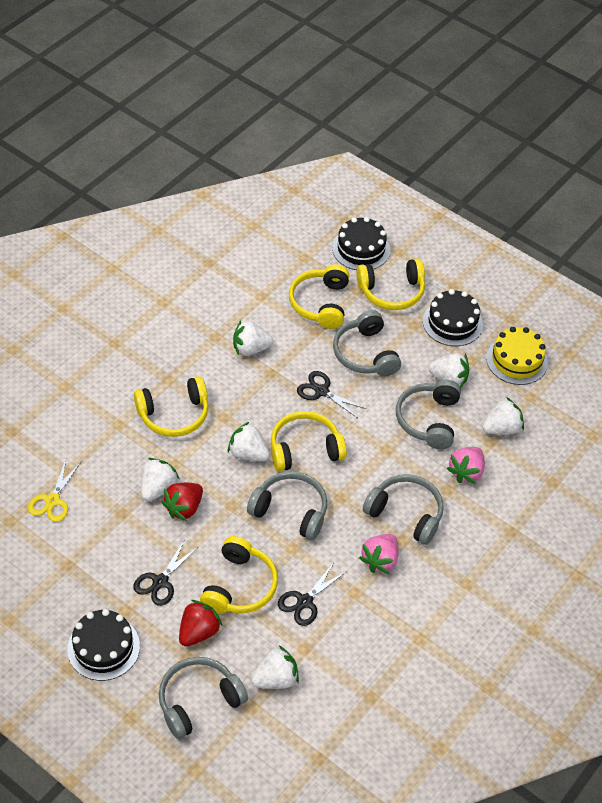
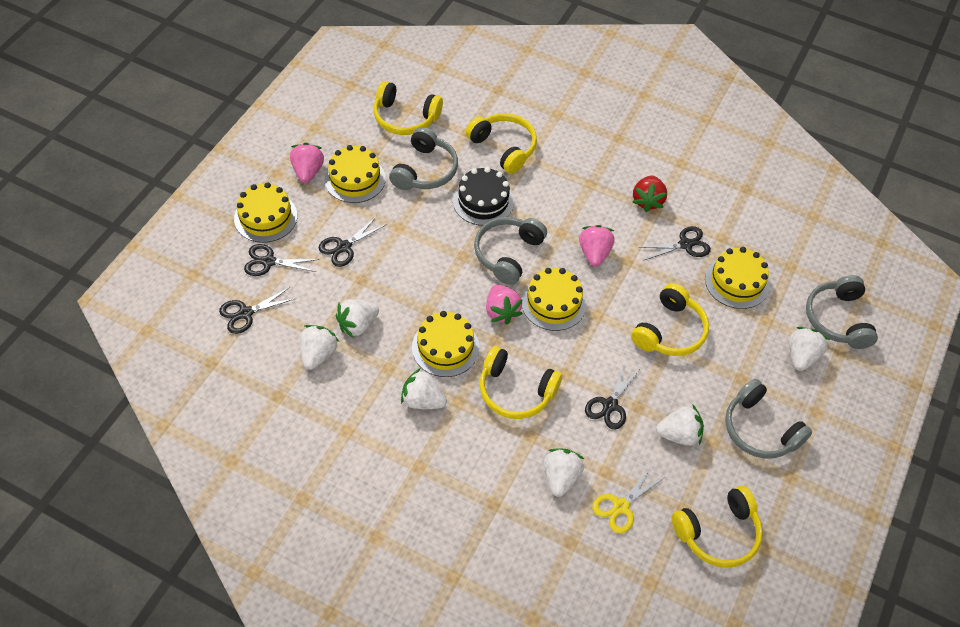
black cake: [67,609,140,681] [332,217,390,270] [423,289,483,346] = 3 -> [453,167,514,226] = 1
black scissors: [133,539,198,606] [278,562,347,626] [297,371,367,418] = 3 -> [219,287,296,334] [244,244,319,276] [319,216,387,267] [585,364,641,429] [638,226,711,260] = 5
grey headphones: [159,657,248,739] [247,471,327,540] [333,310,401,376] [363,474,444,545] [396,380,461,449] = 5 -> [389,127,458,190] [474,217,547,285] [725,379,812,459] [806,275,878,349] = 4
pink strawberry: [359,534,399,574] [446,447,485,484] = 2 -> [290,143,324,183] [486,284,523,325] [579,225,615,267] = 3
red strawberry: [162,483,203,521] [179,600,223,647] = 2 -> [633,176,667,212] = 1
yellow cake: [486,327,548,385] = 1 -> [234,182,297,243] [324,145,386,203] [412,311,479,377] [521,268,587,331] [705,247,769,309] = 5

